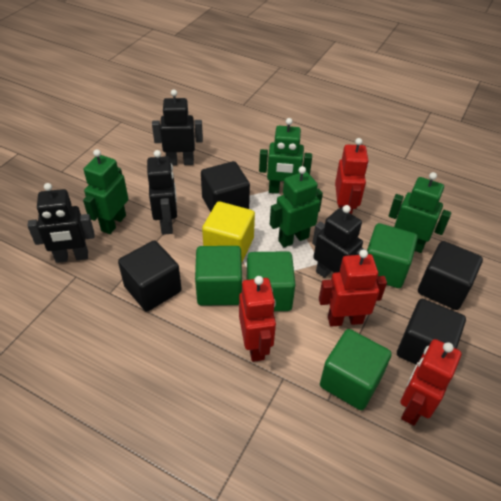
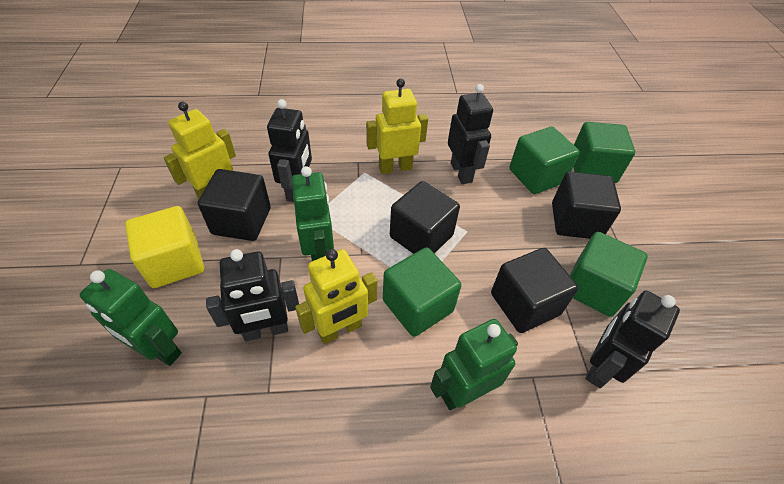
green robot: [83,149,128,234] [259,118,312,194] [270,166,323,247] [389,172,451,253] = 4 -> [80,269,182,366] [292,166,334,261] [430,319,518,410] = 3
red robot: [239,276,276,362] [319,249,387,327] [335,138,369,214] [400,339,462,426] = 4 -> none = 0
yellow robot: none = 0 -> [164,102,236,199] [295,249,378,344] [366,79,428,174] = 3

